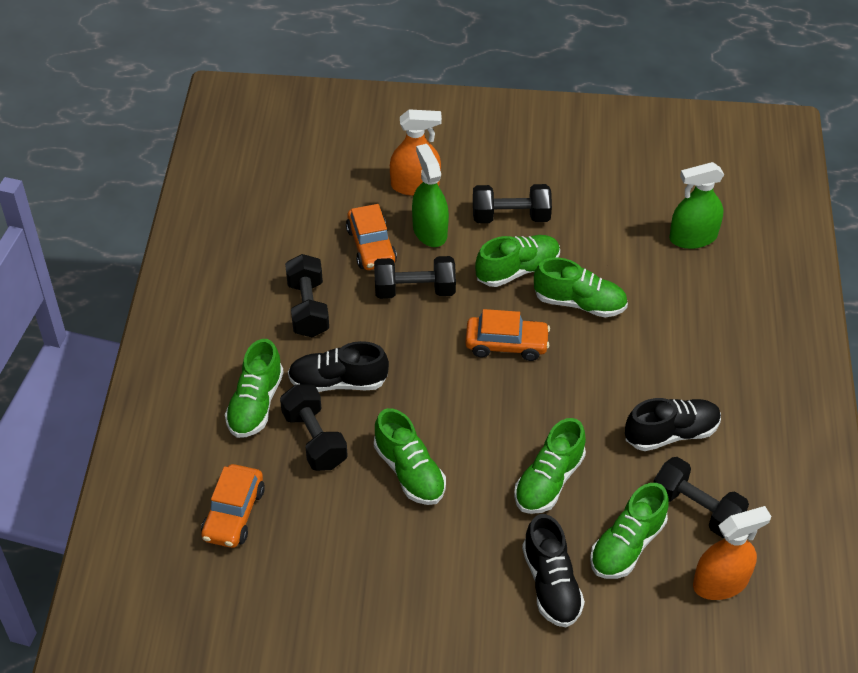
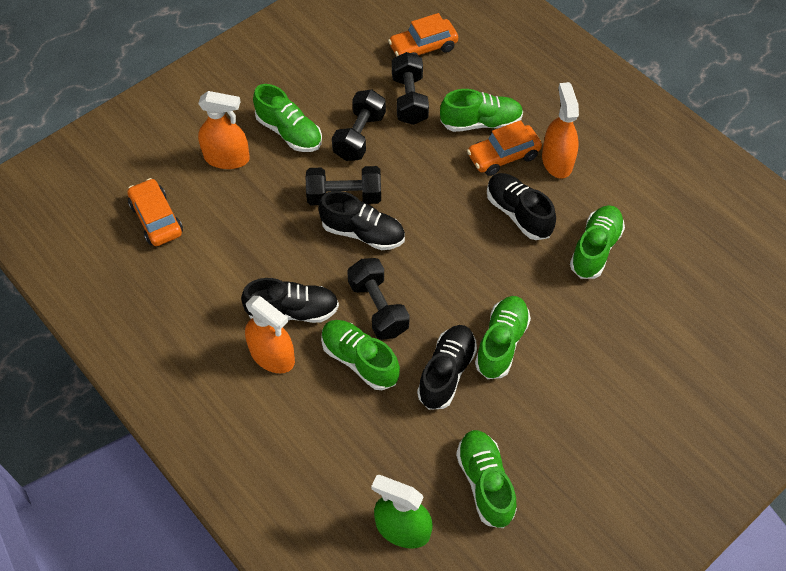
black dumbbell: [280,384,348,471] [285,254,329,337] [374,256,456,299] [473,184,552,223] [653,457,749,538] = 5 -> [306,166,381,205] [332,90,386,161] [347,258,410,340] [392,52,429,125] = 4
black shoe: [288,341,389,392] [522,514,585,627] [625,398,721,451] = 3 -> [241,278,339,323] [318,191,405,250] [417,325,477,410] [487,173,556,240] = 4
green spray bottle: [412,144,449,247] [669,162,724,249] = 2 -> [371,475,433,548] = 1
orange spray bottle: [390,109,442,196] [693,506,771,600] = 2 -> [198,91,250,169] [245,296,295,373] [542,82,579,179] = 3

